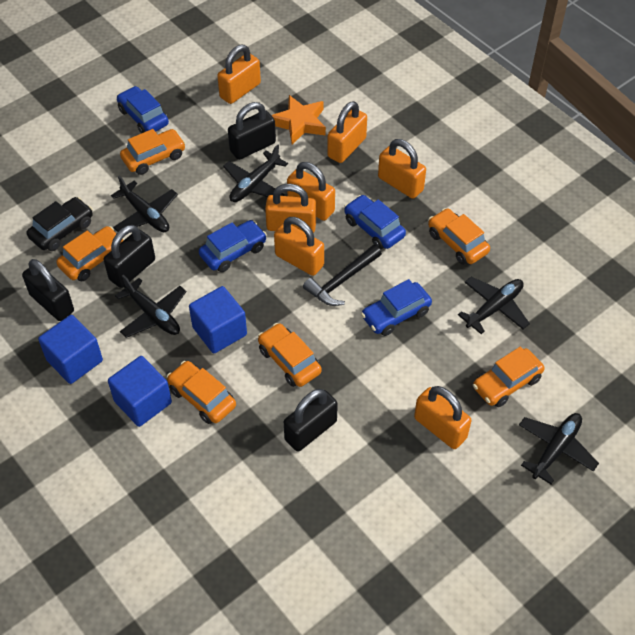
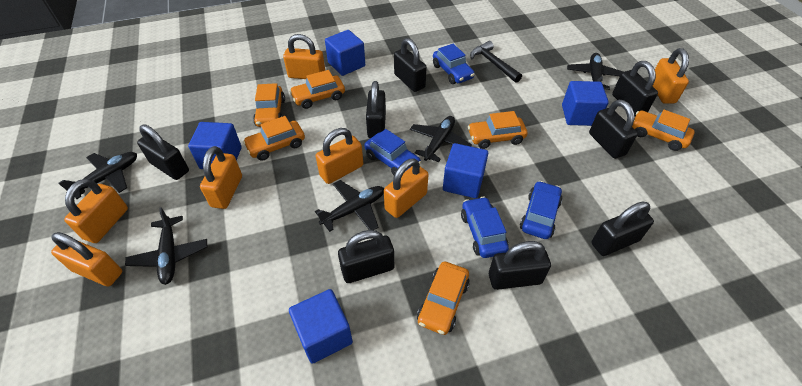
black car: [27,197,93,251] = 1 -> none = 0
black padlock: [22,259,74,321] [104,225,155,288] [228,102,276,160] [284,389,338,452] = 4 -> [137,124,189,180] [338,230,394,283] [366,81,386,138] [394,38,427,92] [489,241,551,290] [589,100,638,159] [591,201,654,256] [612,61,658,116] = 8
blue cube: [38,315,103,384] [108,356,172,427] [189,286,247,353] = 3 -> [188,122,241,169] [289,289,353,364] [325,30,365,76] [443,143,488,198] [562,81,609,126] = 5
orange star: [271,95,326,144] = 1 -> none = 0

